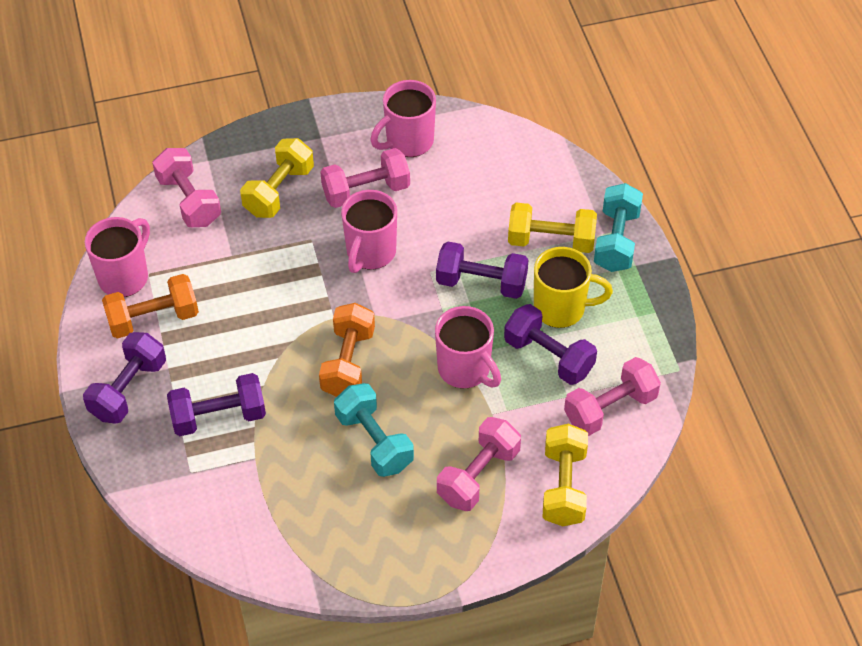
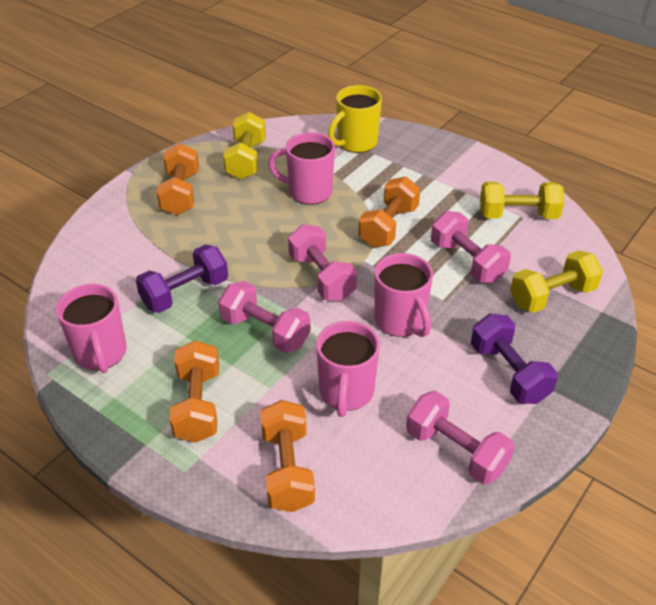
orange dumbbell: [102,274,199,339] [319,303,375,397] = 2 -> [157,143,199,215] [169,340,219,443] [260,400,315,512] [358,176,420,247] = 4
purple dumbbell: [83,332,166,424] [167,373,266,436] [436,242,529,299] [504,304,597,385] = 4 -> [136,244,228,313] [471,313,558,404] = 2
turquoise dumbbell: [334,383,414,477] [594,183,643,272] = 2 -> none = 0

